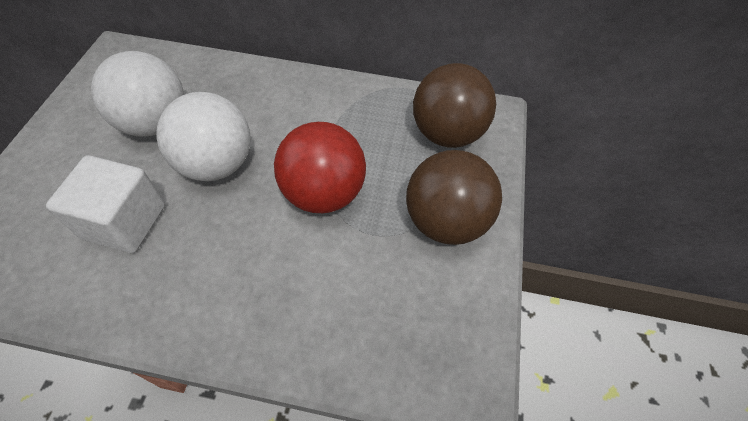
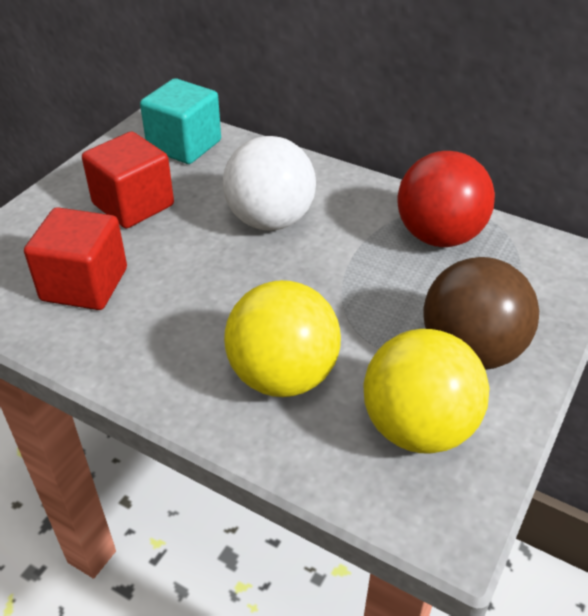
brown ball: [406,150,502,245] [413,63,496,148] = 2 -> [424,257,539,370] = 1
red cube: none = 0 -> [24,207,127,310] [82,131,174,228] = 2
turquoise cube: none = 0 -> [140,78,221,164] = 1
white ball: [91,51,184,137] [156,92,251,181] = 2 -> [223,136,316,231] = 1
white cube: [46,155,165,253] = 1 -> none = 0
yellow ball: none = 0 -> [224,280,341,397] [363,329,489,453] = 2

